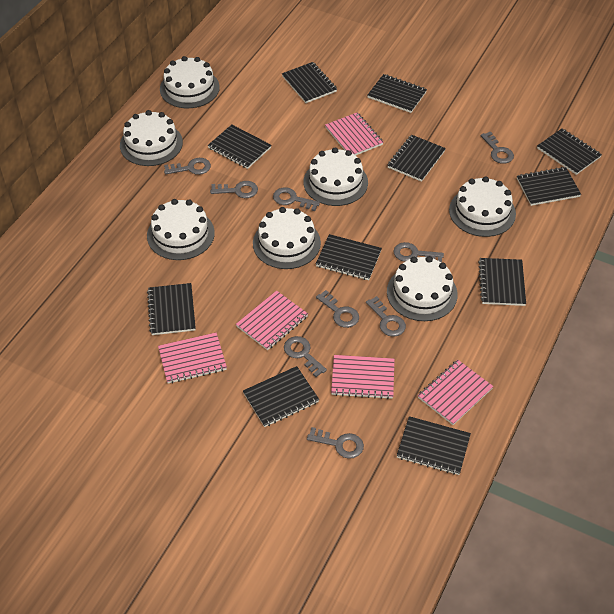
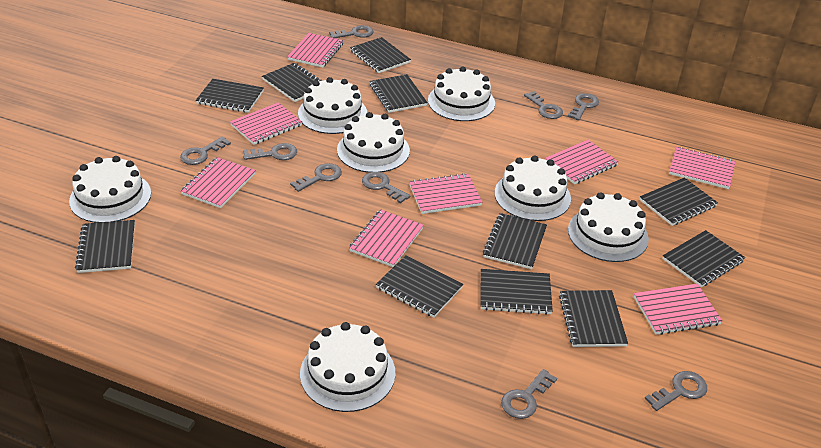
pink notebook: [158,333,227,384] [236,291,308,350] [325,112,384,155] [331,355,394,399] [418,360,493,425] = 5 -> [181,157,256,208] [230,102,302,145] [287,33,343,68] [349,209,424,267] [409,173,482,214] [545,140,619,184] [634,284,722,335] [669,147,736,189] = 8

